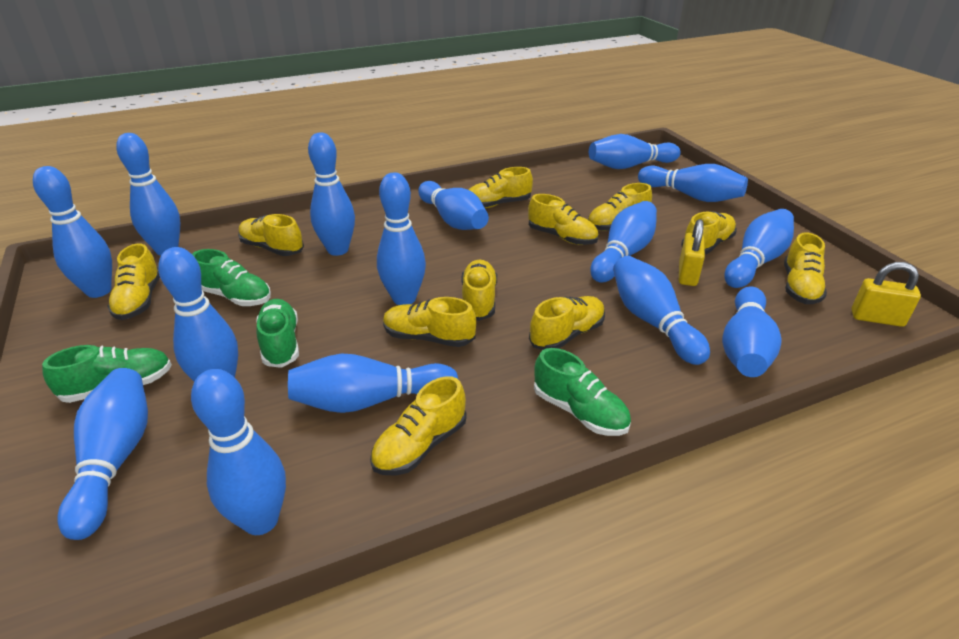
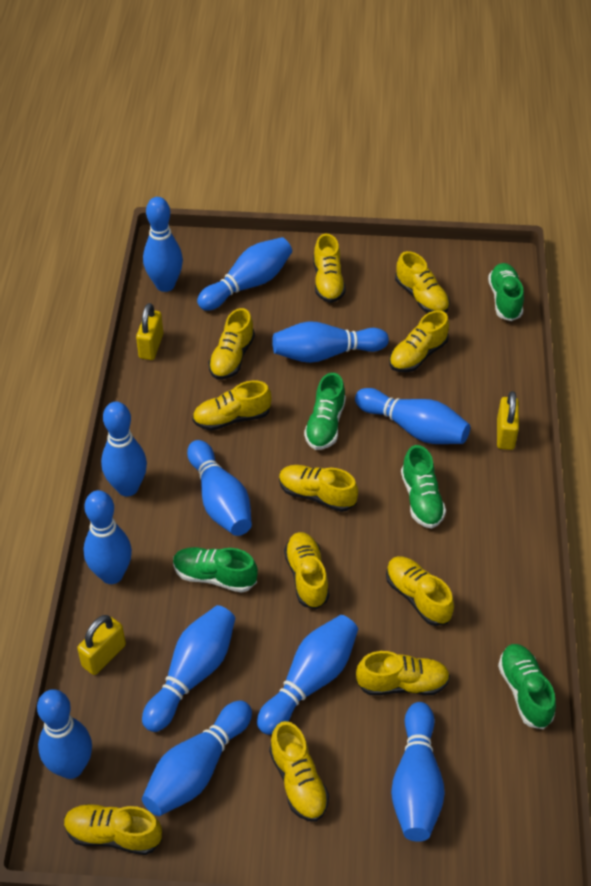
blue bowling pin: [33,166,112,298] [57,368,148,540] [116,133,181,256] [158,247,238,382] [191,369,286,535] [288,354,459,413] [308,132,355,256] [377,173,426,305] [418,181,489,230] [589,134,680,169] [590,201,657,283] [613,256,710,365] [638,164,748,202] [722,286,782,377] [724,209,794,288] = 15 -> [37,689,92,779] [84,490,132,584] [101,402,147,496] [142,605,235,732] [142,701,252,816] [143,197,183,292] [187,440,252,536] [197,237,292,311] [257,615,358,735] [272,321,389,363] [355,388,470,444] [391,702,445,842] = 12
green shoe: [42,345,172,403] [192,249,271,306] [257,299,299,368] [534,348,631,436] = 4 -> [173,547,258,593] [304,373,346,450] [401,445,446,529] [488,263,524,321] [498,644,556,729] = 5
yellow padlock: [679,219,705,286] [851,262,921,327] = 2 -> [77,615,126,675] [136,303,163,360] [497,391,519,450] = 3

